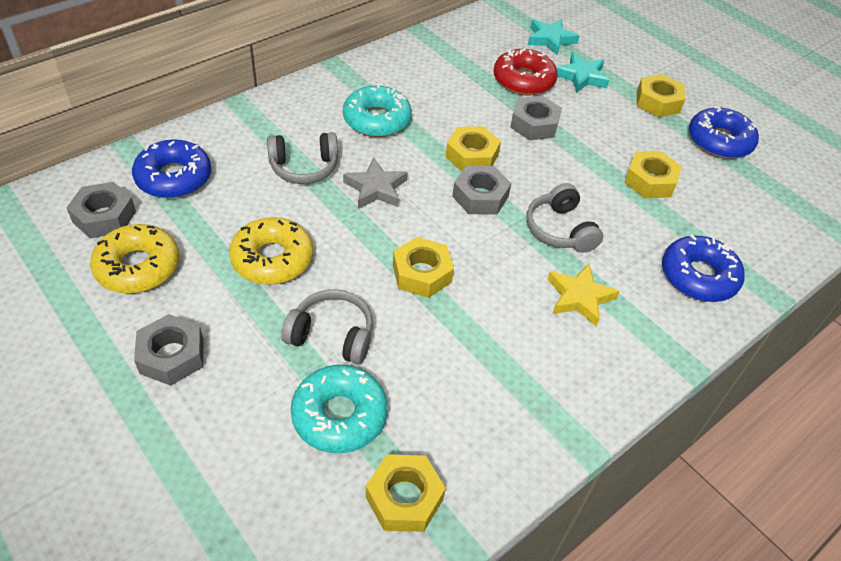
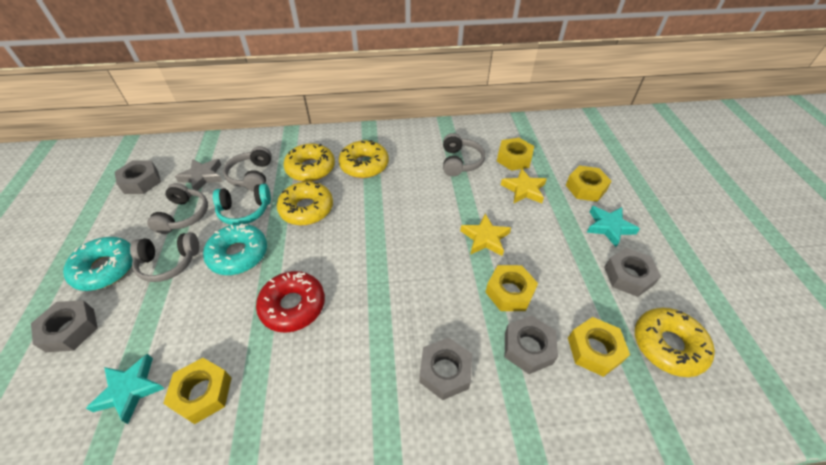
blue donut: [132,139,211,198] [662,235,745,302] [689,106,759,159] = 3 -> none = 0
grey headphones: [267,132,338,184] [281,289,373,364] [526,183,603,253] = 3 -> [130,232,199,282] [147,183,208,234] [223,146,272,191] [443,133,485,176] = 4
grey nut: [66,182,136,238] [134,314,203,386] [452,166,511,215] [510,96,562,140] = 4 -> [31,300,98,352] [115,161,161,194] [419,338,472,400] [505,315,558,374] [604,248,661,297] = 5
turquoise headphones: none = 0 -> [213,184,271,225] = 1
yellow donut: [90,224,179,294] [229,217,313,285] = 2 -> [277,181,333,225] [283,143,335,182] [339,140,389,178] [635,308,715,377] = 4
yellow star: [547,264,620,326] = 1 -> [460,214,511,256] [501,168,547,203] = 2

